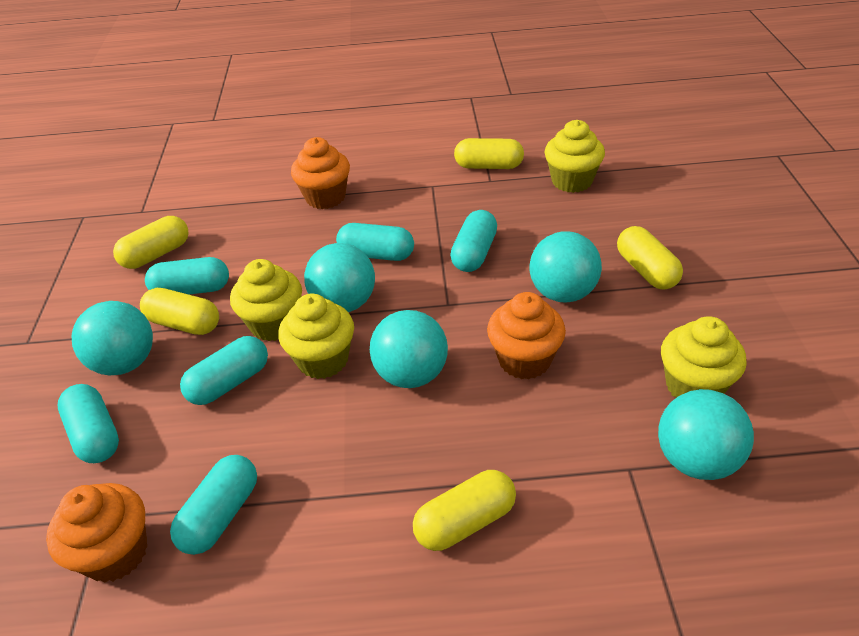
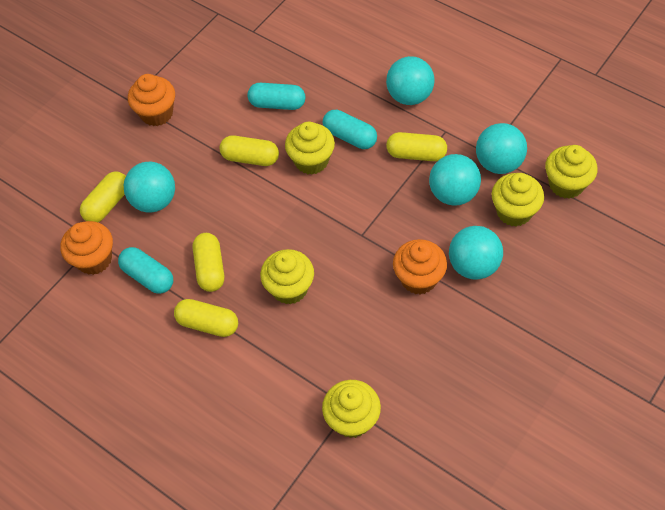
turquoise capsule: [58,384,119,463] [145,257,229,295] [170,455,257,555] [180,336,268,405] [336,223,414,261] [450,210,497,272] = 6 -> [118,247,173,294] [247,83,305,110] [323,110,377,149] = 3
yellow cupcake: [230,259,302,341] [278,294,354,379] [545,120,605,193] [661,316,747,398] = 4 -> [260,249,314,304] [285,122,335,175] [322,380,381,438] [491,173,544,227] [545,145,598,199] = 5

